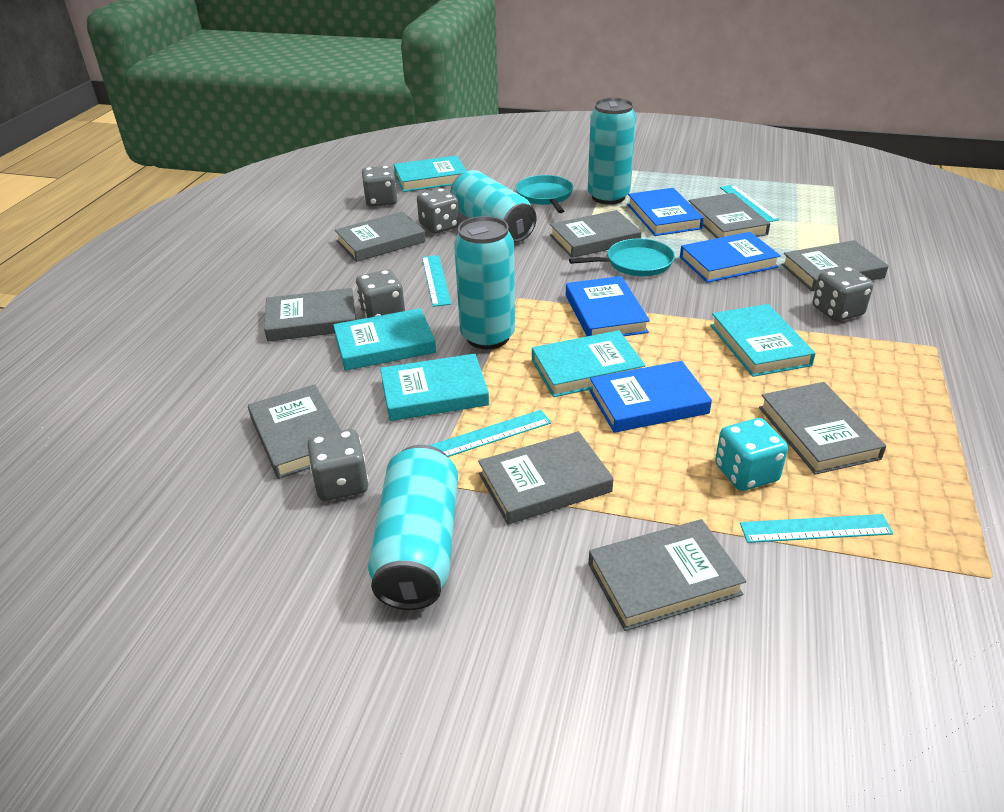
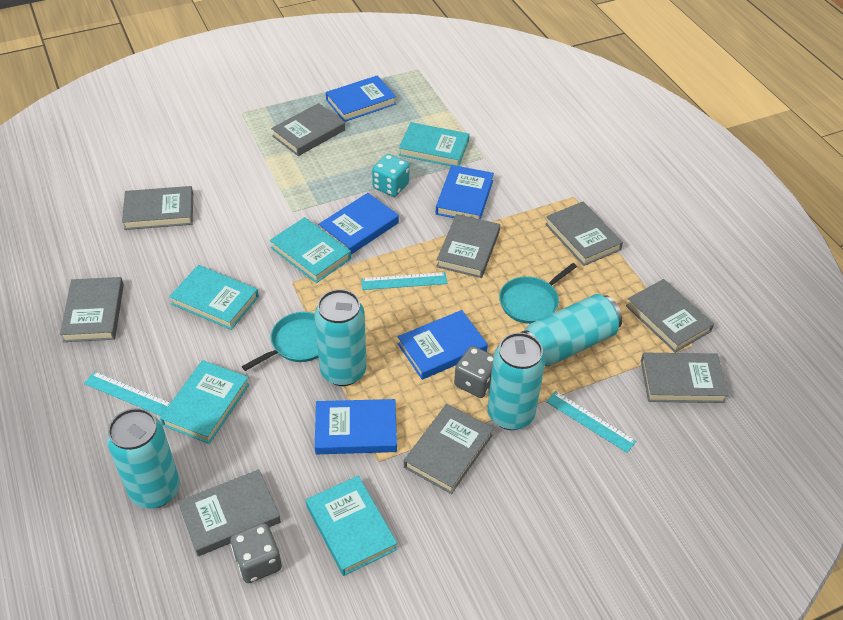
blue book: [566,276,650,336] [589,361,712,433] [627,188,704,236] [680,232,781,283] = 4 -> [315,399,397,454] [318,193,399,255] [326,76,396,122] [398,310,488,380] [436,165,494,219] = 5
grey dice: [307,429,369,501] [356,269,405,318] [362,165,397,207] [417,188,460,234] [813,266,873,322] = 5 -> [230,523,282,583] [454,346,494,398] = 2
turquoise ruler: [422,255,451,307] [430,410,551,457] [720,185,779,222] [740,514,894,543] = 4 -> [84,371,170,416] [361,272,447,290] [546,391,636,453] = 3

